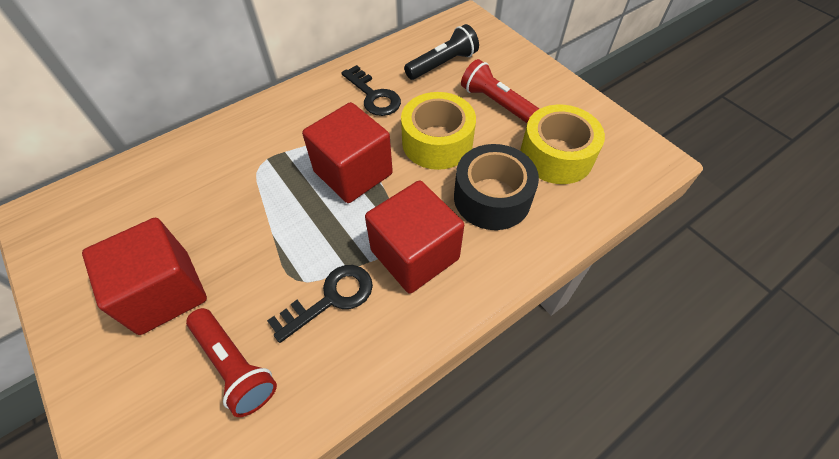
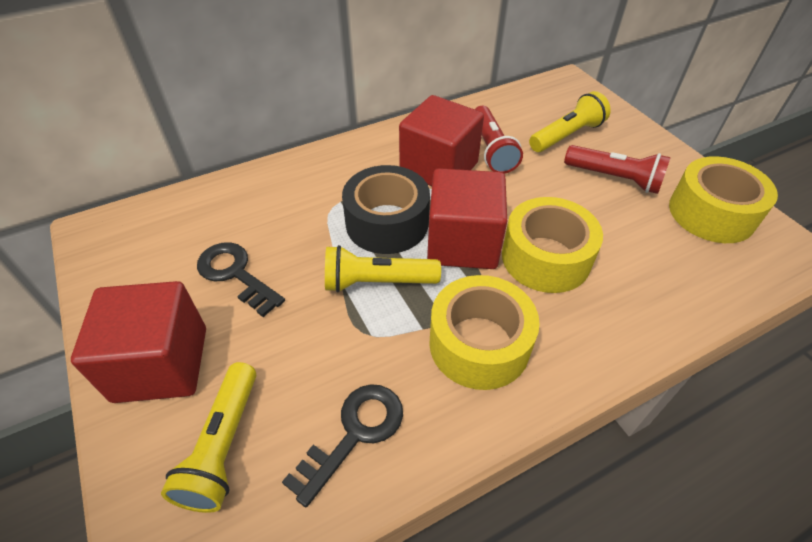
black flashlight: [404,24,479,80] = 1 -> none = 0
yellow flashlight: none = 0 -> [161,362,256,513] [325,245,441,292] [529,91,611,152] = 3
yellow tape: [401,92,476,170] [521,104,605,184] = 2 -> [429,275,540,390] [502,197,603,293] [669,156,778,243] = 3

